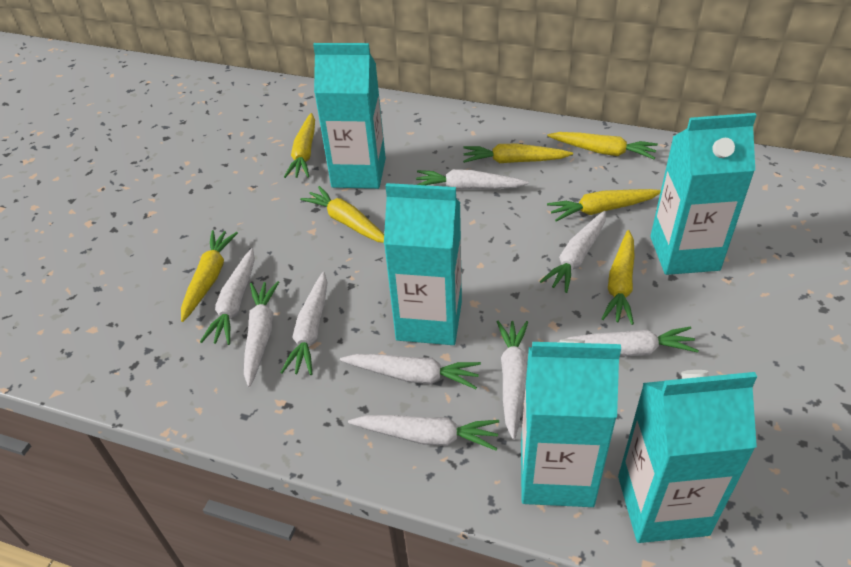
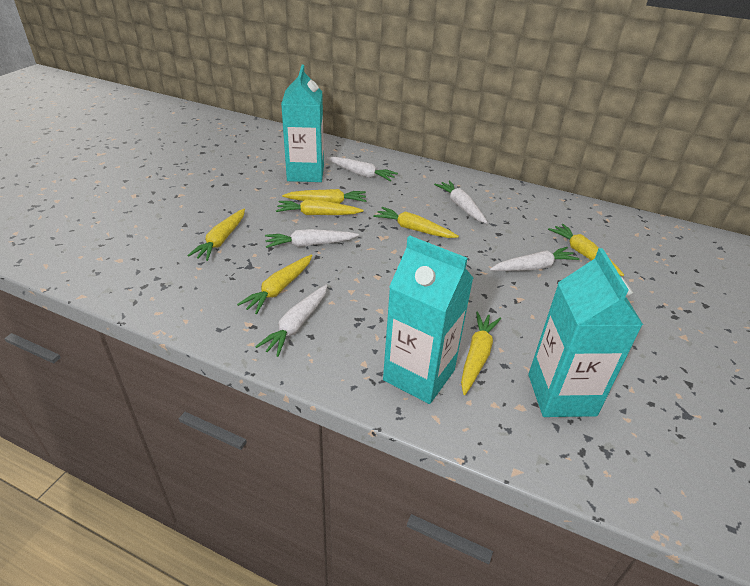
turquoise carton: [313,43,386,189] [384,183,462,345] [521,339,621,507] [618,370,757,543] [650,113,756,275] = 5 -> [281,65,324,182] [383,235,473,404] [528,248,643,417] = 3
white carrot: [200,248,255,345] [244,281,279,387] [280,272,327,375] [340,354,481,389] [348,415,499,451] [416,169,529,190] [497,321,528,440] [540,211,606,293] [559,327,699,356] = 9 -> [255,285,327,357] [265,229,359,248] [327,157,398,181] [434,181,488,224] [490,247,579,271] = 5

